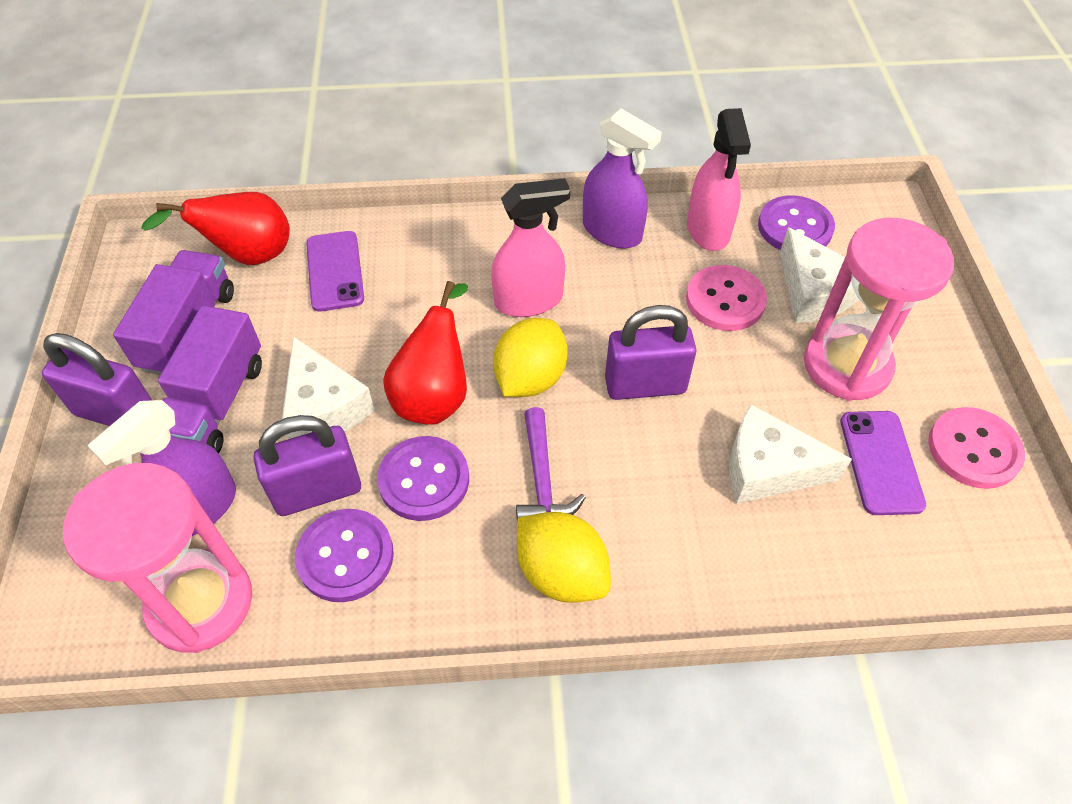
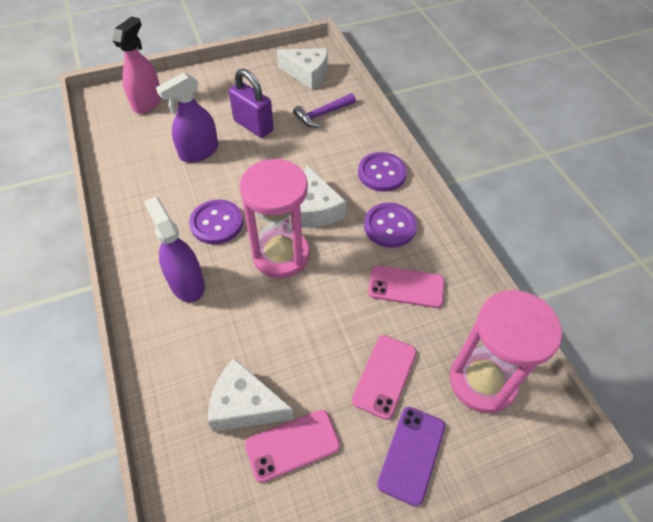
pink button: [686,265,767,331] [928,407,1025,489] = 2 -> none = 0
pink phone: none = 0 -> [245,410,340,483] [352,335,417,420] [368,265,444,308] = 3
pink spray bottle: [491,178,570,317] [687,108,751,251] = 2 -> [112,17,161,114] = 1
purple padlock: [42,333,152,426] [254,415,361,516] [605,305,697,400] = 3 -> [229,69,274,138] = 1
purple phone: [306,231,364,312] [840,411,926,515] = 2 -> [377,407,445,506] = 1
purple truck: [113,250,234,375] [158,305,262,453] = 2 -> none = 0
red pear: [141,192,290,265] [383,281,468,425] = 2 -> none = 0
yellow lemon: [493,318,568,397] [517,512,611,603] = 2 -> none = 0

